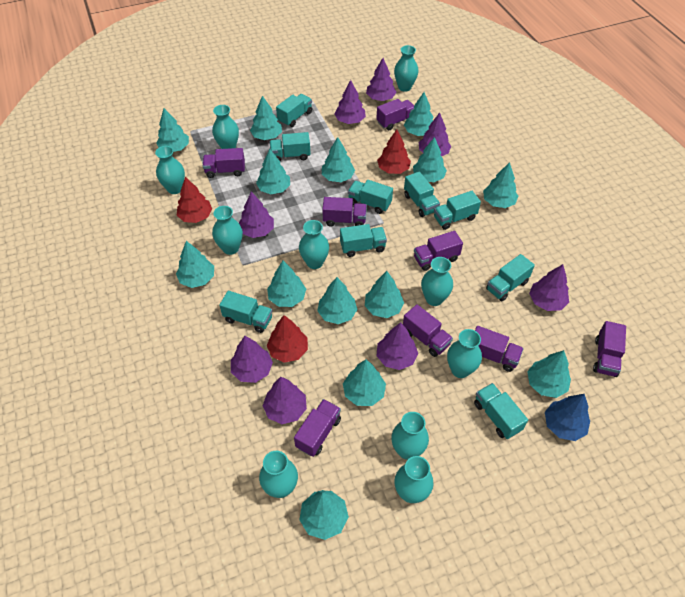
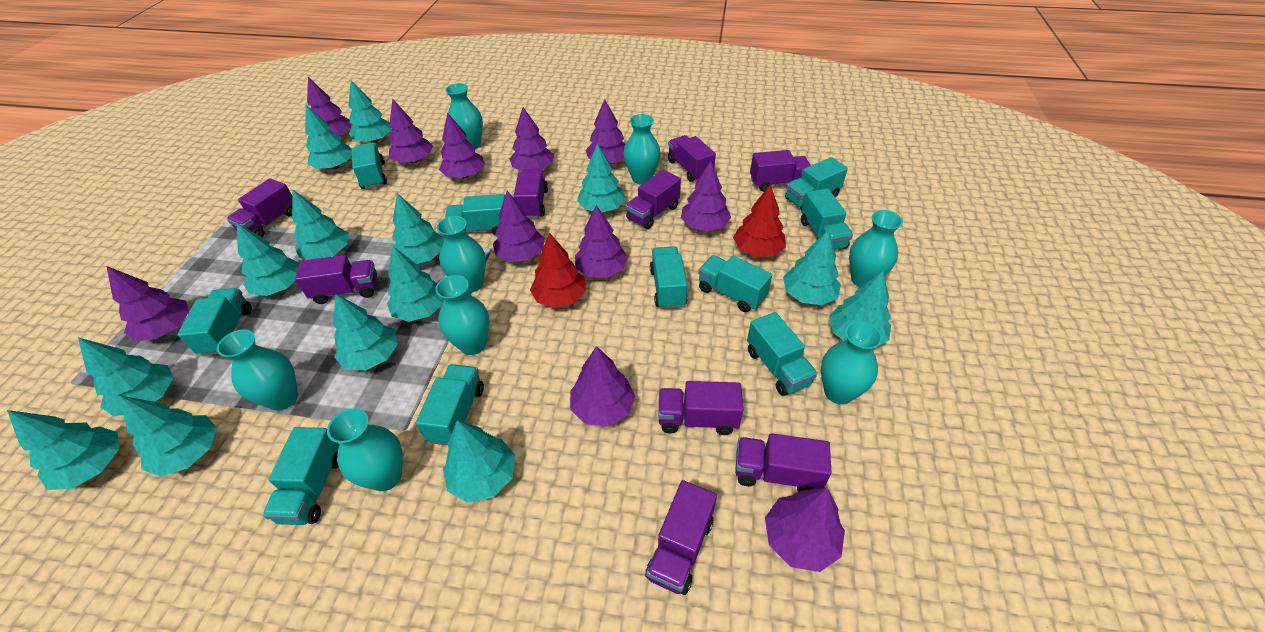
blue tree: [545,394,590,441] = 1 -> none = 0
purple tree: [231,336,273,383] [239,192,274,238] [263,377,307,424] [334,80,366,124] [366,58,397,101] [376,322,418,370] [419,113,451,156] [529,264,569,311] = 8 -> [107,266,189,341] [307,77,351,136] [388,99,433,163] [439,113,485,178] [493,191,545,262] [510,107,554,171] [570,346,635,427] [575,205,628,278] [586,99,626,164] [681,161,731,232] [765,488,845,572] = 11
purple truck: [203,148,245,178] [294,399,341,457] [322,197,367,227] [376,99,414,130] [403,304,453,357] [414,231,463,271] [475,326,524,372] [593,321,626,377] = 8 -> [227,178,292,237] [295,255,377,304] [514,169,548,218] [625,170,681,229] [645,480,717,595] [658,381,743,435] [668,135,716,182] [735,433,832,491] [750,150,811,192] = 9
red tree: [177,177,212,223] [267,315,308,363] [377,129,411,174] = 3 -> [530,233,586,308] [733,185,786,257] = 2
turquoise truck: [219,291,272,333] [269,132,311,161] [276,94,312,127] [340,224,387,257] [348,180,393,214] [404,172,440,217] [434,191,481,230] [474,383,528,439] [486,254,535,302] = 9 -> [178,288,252,356] [263,427,340,525] [352,142,387,189] [416,364,484,445] [445,194,505,236] [650,246,687,309] [698,255,772,312] [747,312,817,396] [785,157,848,210] [801,189,853,250] = 10
turquoise vase: [155,146,185,194] [212,105,239,149] [212,206,243,255] [259,451,298,498] [299,220,329,269] [391,412,429,460] [394,45,418,92] [394,456,434,503] [421,257,453,306] [447,329,482,378] = 10 -> [217,329,298,411] [327,408,403,491] [435,275,490,355] [437,216,486,293] [445,83,483,149] [623,114,661,185] [821,321,882,404] [849,210,903,287] = 8

